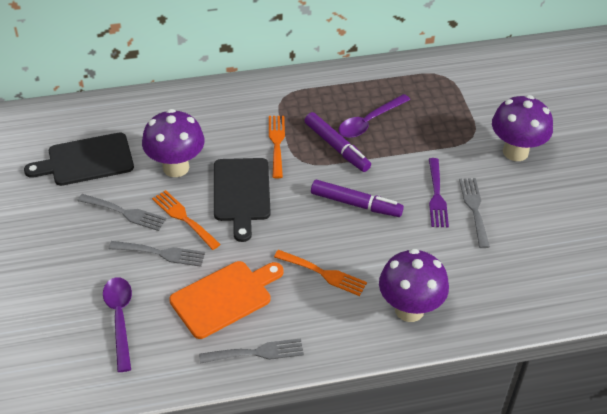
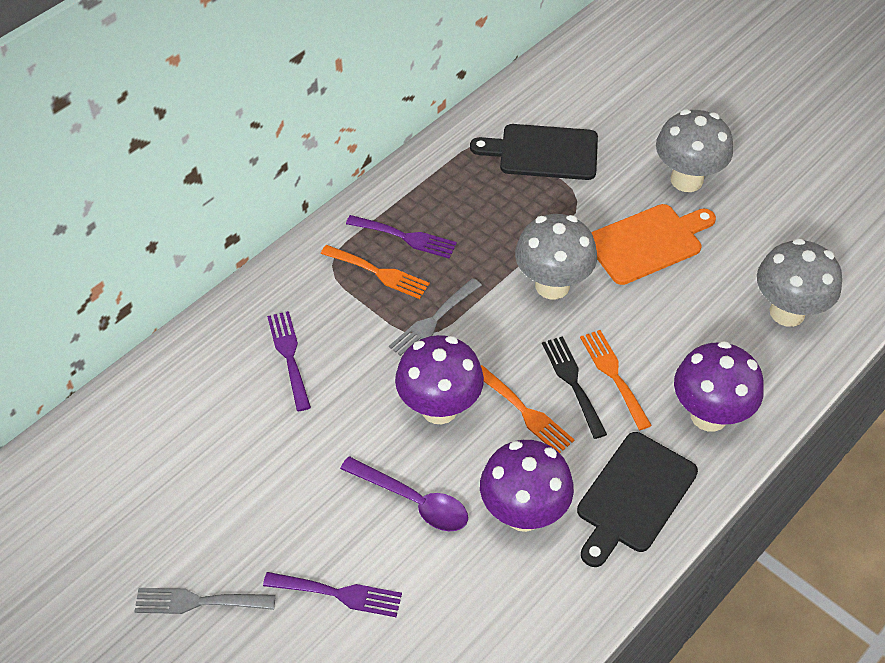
black fork: none = 0 -> [542,336,607,439] = 1
grey fork: [77,194,166,231] [109,241,205,267] [199,338,304,364] [459,178,490,248] = 4 -> [134,588,276,614] [389,278,482,356] = 2
grey mushroom: none = 0 -> [515,214,597,299] [656,109,733,192] [757,238,842,327] = 3
purple fork: [429,158,449,227] = 1 -> [263,572,402,617] [267,311,311,411] [346,215,457,259] = 3
purple marker: [304,112,371,172] [311,180,404,217] = 2 -> none = 0
purple spoon: [103,277,132,372] [338,94,410,138] = 2 -> [340,456,468,531] = 1

